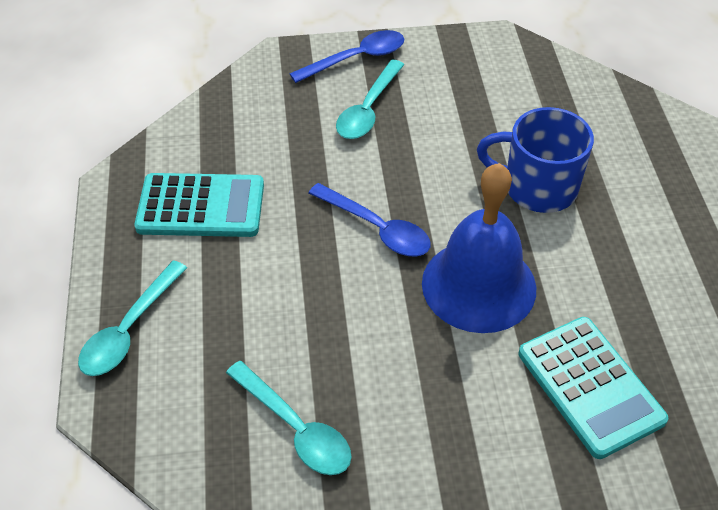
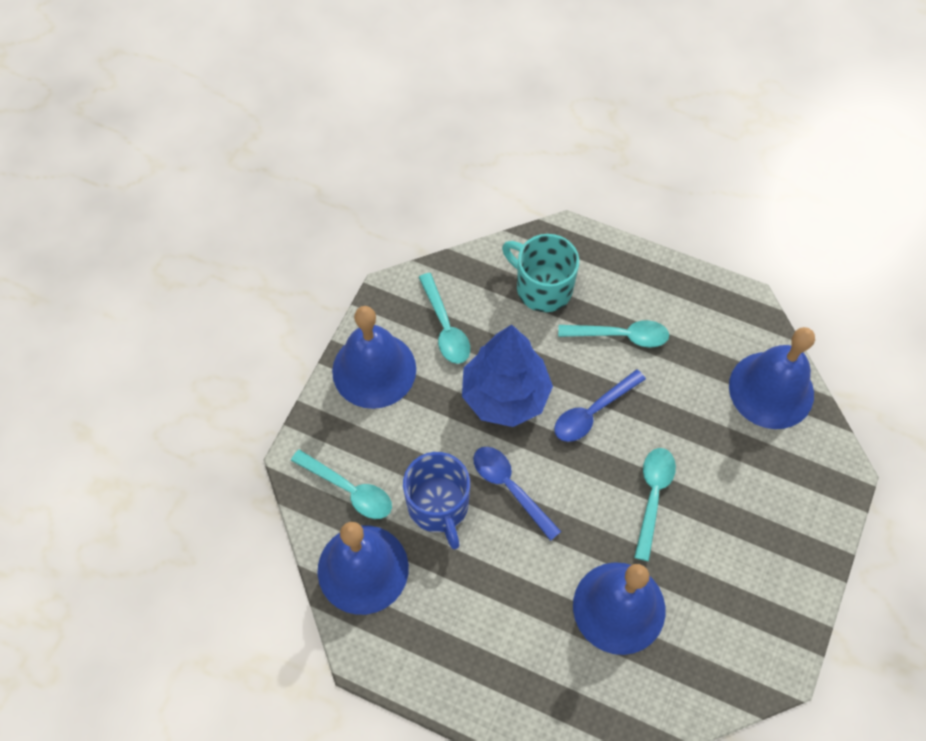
blue bell: [422,163,536,333] = 1 -> [318,522,409,615] [332,306,416,409] [573,562,665,655] [729,327,815,429] = 4
blue tree: none = 0 -> [462,325,553,427] = 1
turquoise calculator: [134,173,264,237] [519,317,668,459] = 2 -> none = 0
turquoise mug: none = 0 -> [502,234,579,312] = 1
turquoise spoon: [78,260,187,376] [226,361,352,475] [336,60,404,139] = 3 -> [291,449,392,519] [419,273,470,364] [558,320,669,348] [634,448,676,561] = 4

